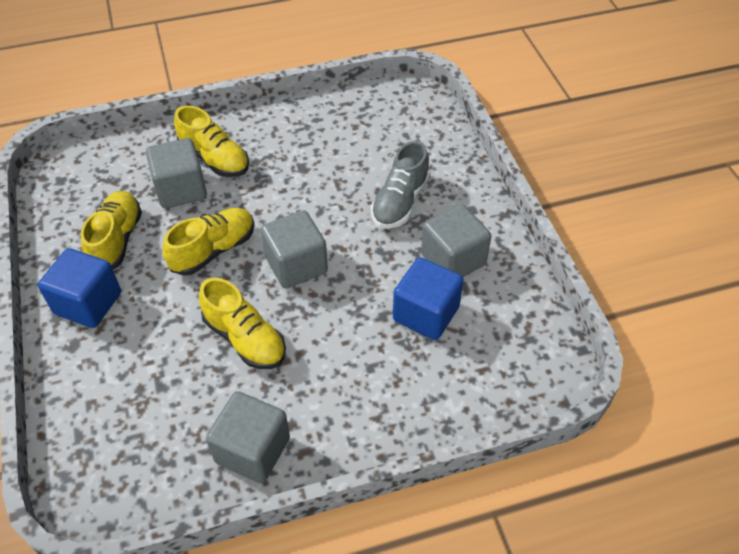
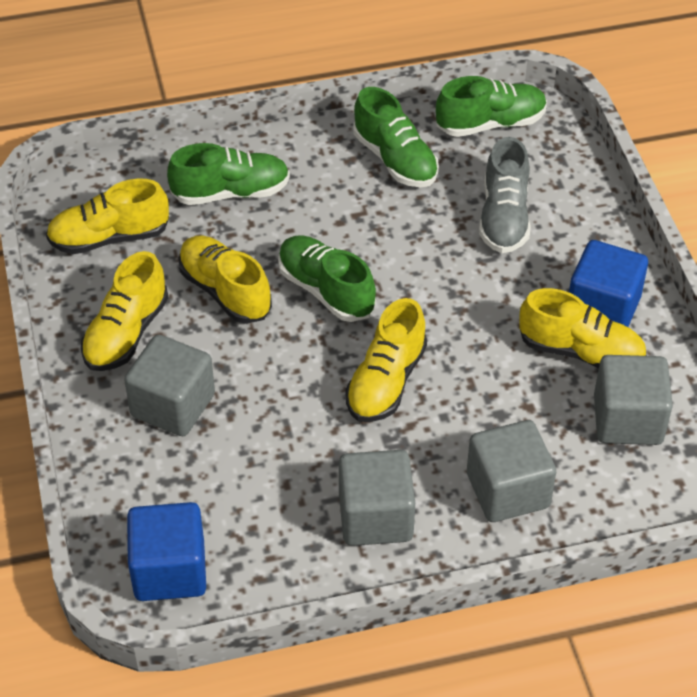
green shoe: none = 0 -> [167,143,290,205] [278,235,376,322] [353,87,439,187] [436,76,547,137] = 4
yellow shoe: [81,191,142,269] [163,208,255,276] [174,106,249,177] [199,278,286,369] = 4 -> [46,178,169,254] [81,251,168,371] [178,236,272,324] [345,298,427,422] [519,288,646,368] = 5

